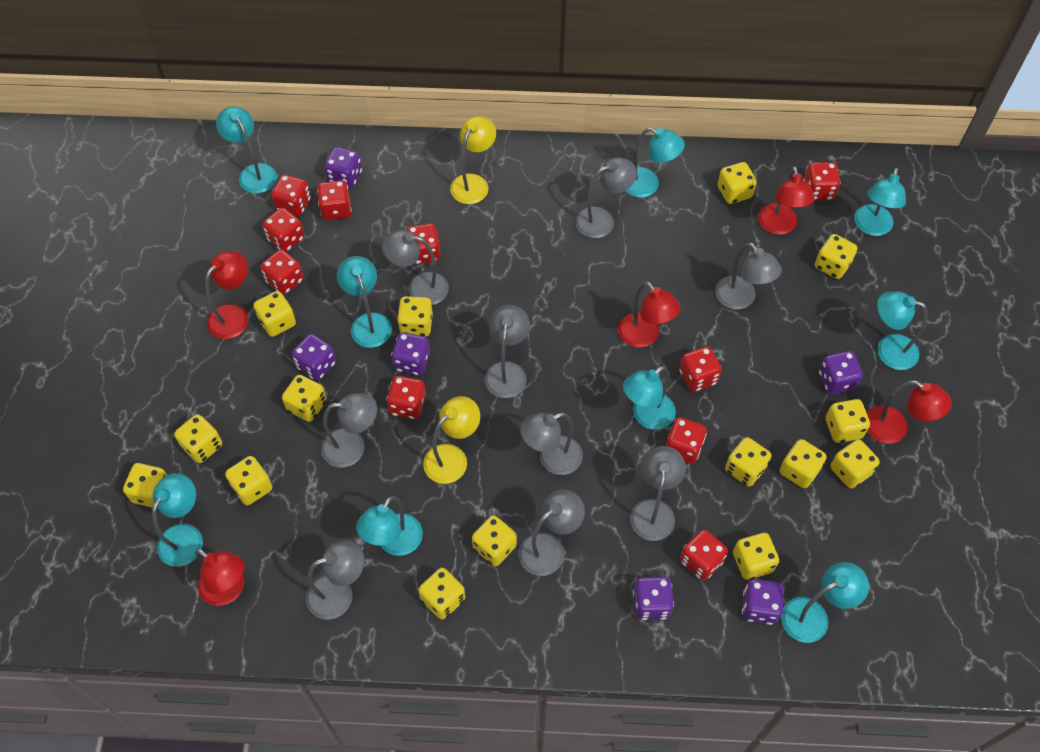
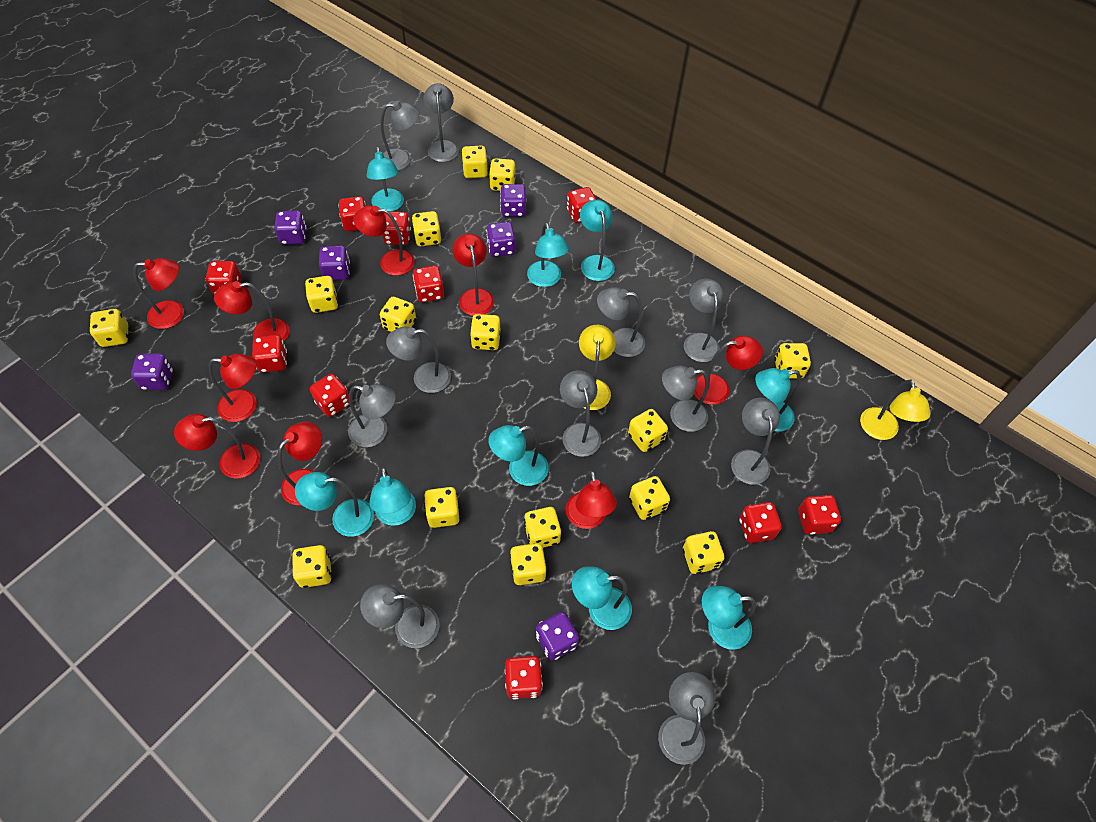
grey lamp: [306,540,364,620] [321,393,377,468] [382,230,449,305] [484,305,530,398] [518,490,585,576] [520,413,583,475] [575,157,637,238] [630,446,686,541] [715,243,782,310] = 9 -> [348,384,396,447] [360,584,440,648] [380,101,420,171] [386,327,451,393] [423,83,459,162] [560,370,601,457] [597,287,645,357] [658,672,716,765] [662,366,709,432] [684,279,724,362] [731,398,780,485] = 11
red lamp: [195,548,245,606] [205,251,248,339] [618,281,681,347] [758,166,815,235] [867,380,952,444] = 5 -> [134,258,184,329] [174,414,260,479] [209,354,257,422] [214,281,290,342] [278,421,322,505] [353,205,415,276] [452,233,494,316] [566,471,617,529] [694,335,763,405] = 9

